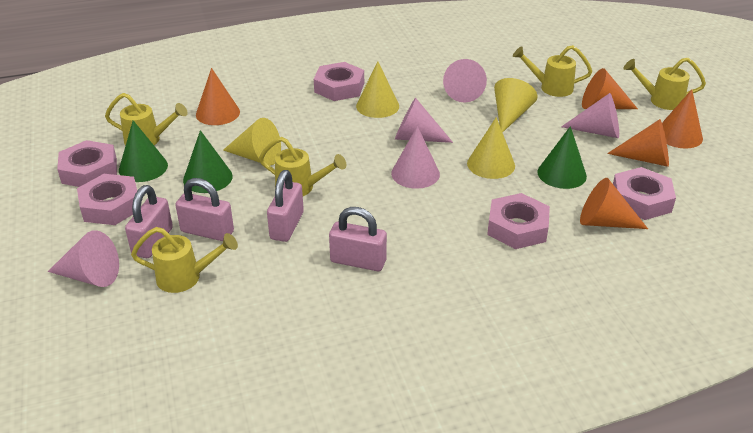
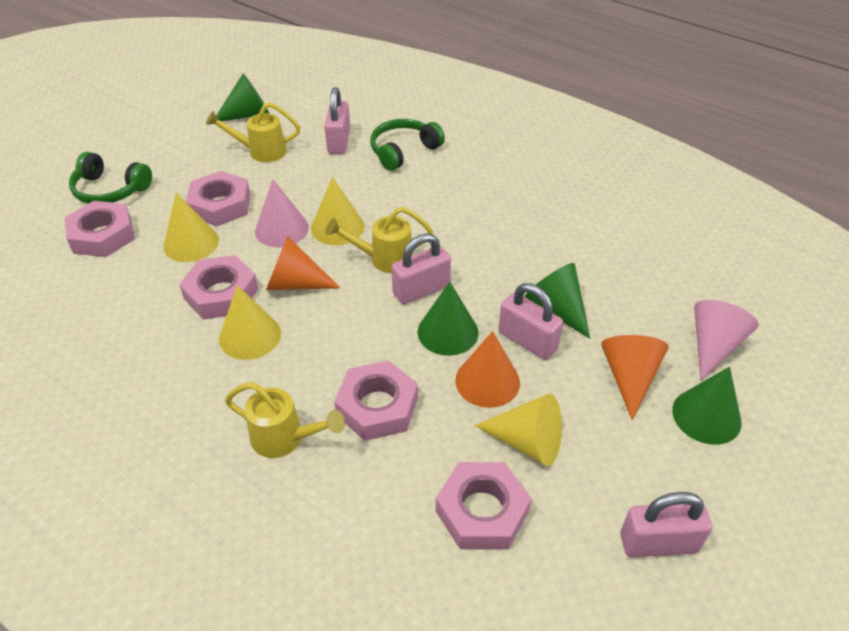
green cone: [119,120,168,182] [183,130,233,193] [537,126,587,189] = 3 -> [216,74,269,121] [418,281,478,356] [525,263,590,339] [672,367,742,445] = 4
green headphones: none = 0 -> [69,152,152,204] [370,119,445,171] = 2
orange cone: [196,68,240,125] [580,178,648,229] [582,68,638,109] [607,119,669,167] [662,89,703,148] = 5 -> [266,236,340,290] [455,331,520,408] [601,335,669,420] = 3
pink cone: [48,230,119,287] [391,126,440,189] [395,98,453,143] [443,59,487,103] [561,93,619,138] = 5 -> [255,179,309,247] [694,300,759,381] = 2
yellow watering can: [105,93,188,146] [131,227,238,293] [259,137,346,196] [513,45,592,97] [624,58,706,110] = 5 -> [206,102,300,162] [225,382,345,458] [325,207,433,273] = 3

